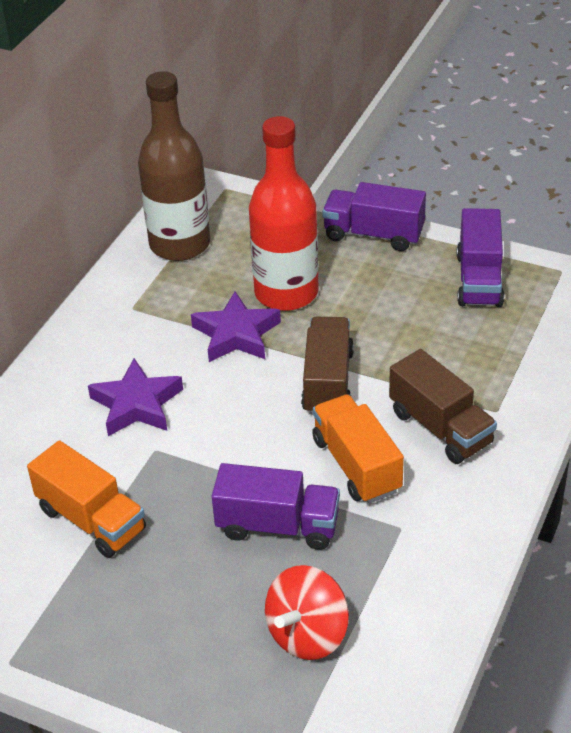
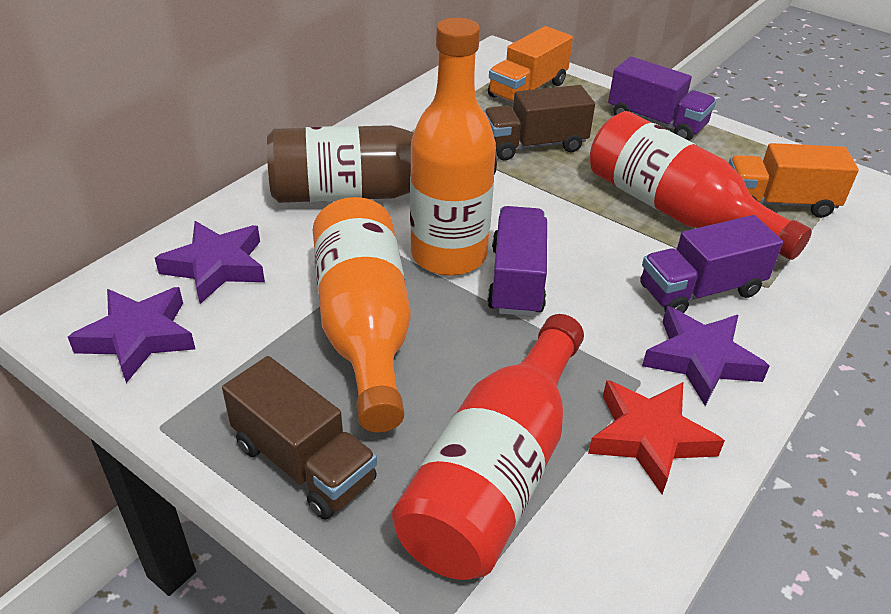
orange bottle: none = 0 -> [313,197,411,433] [410,18,496,276] = 2
purple star: [88,358,183,436] [191,291,281,362] = 2 -> [68,287,195,383] [155,221,265,304] [642,306,769,406] = 3
red bottle: [249,116,319,311] = 1 -> [392,314,584,580] [590,111,812,260] = 2
red spinning top: [265,565,349,660] = 1 -> none = 0
red star: none = 0 -> [588,380,725,494] = 1

